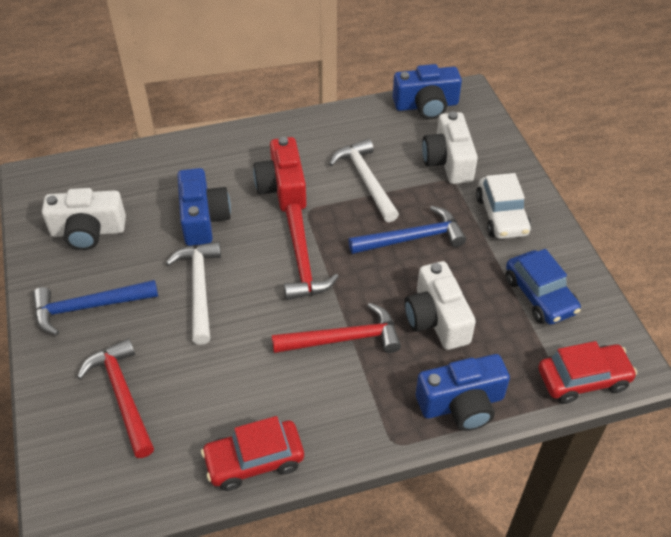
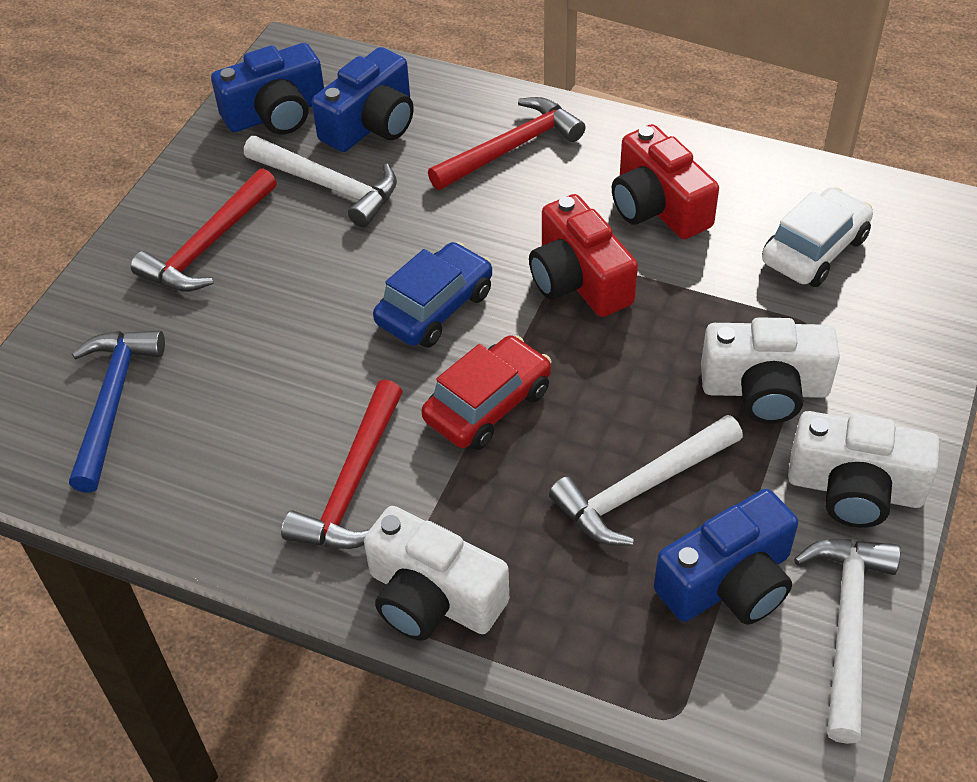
blue hammer: [33,280,158,335] [348,205,466,254] = 2 -> [69,330,165,493] = 1
red camera: [253,137,306,212] = 1 -> [529,194,638,317] [612,124,719,239] = 2
red car: [201,416,304,491] [538,341,637,404] = 2 -> [421,335,551,450] = 1
white hammer: [166,242,221,345] [329,139,399,222] = 2 -> [244,136,397,227] [549,415,743,546] [794,539,900,744] = 3

